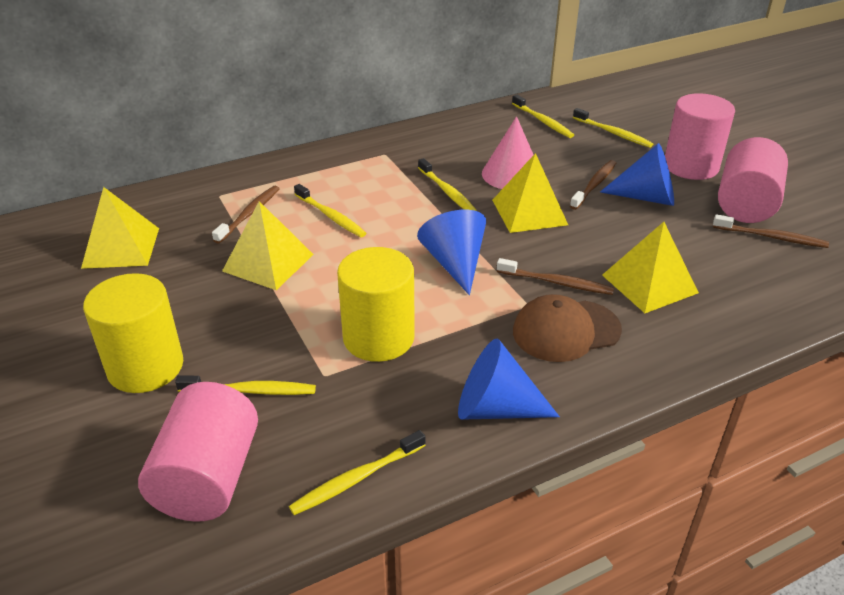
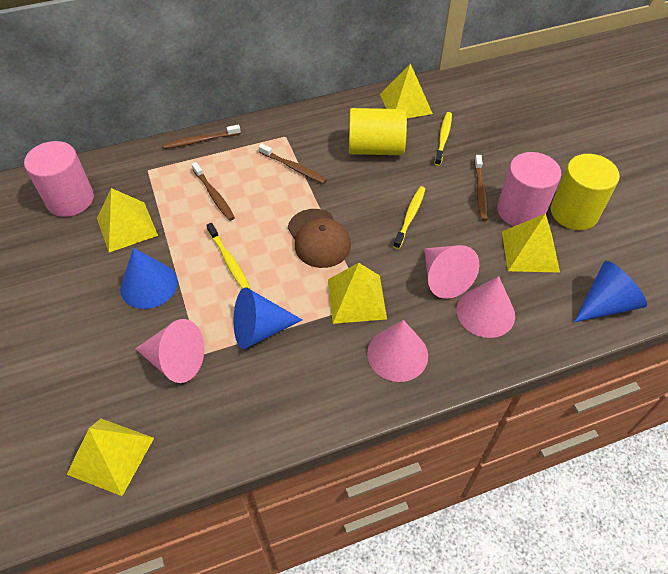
pink cone: [482,116,533,189] = 1 -> [135,319,204,383] [367,320,428,382] [424,245,479,299] [456,276,515,338] = 4
pink cylinder: [138,382,258,522] [665,93,735,180] [718,137,788,223] = 3 -> [24,141,94,217] [497,152,561,226] = 2
yellow pyramid: [81,187,159,269] [222,201,314,290] [492,153,568,233] [602,222,699,313] = 4 -> [66,419,154,496] [97,188,158,252] [328,263,387,324] [380,63,433,118] [502,214,560,273] = 5
yellow toothbrush: [175,375,316,395] [289,430,426,515] [294,184,366,237] [418,158,477,211] [512,95,574,138] [573,108,653,148] = 6 -> [206,223,251,289] [393,186,425,249] [435,112,452,166] = 3

